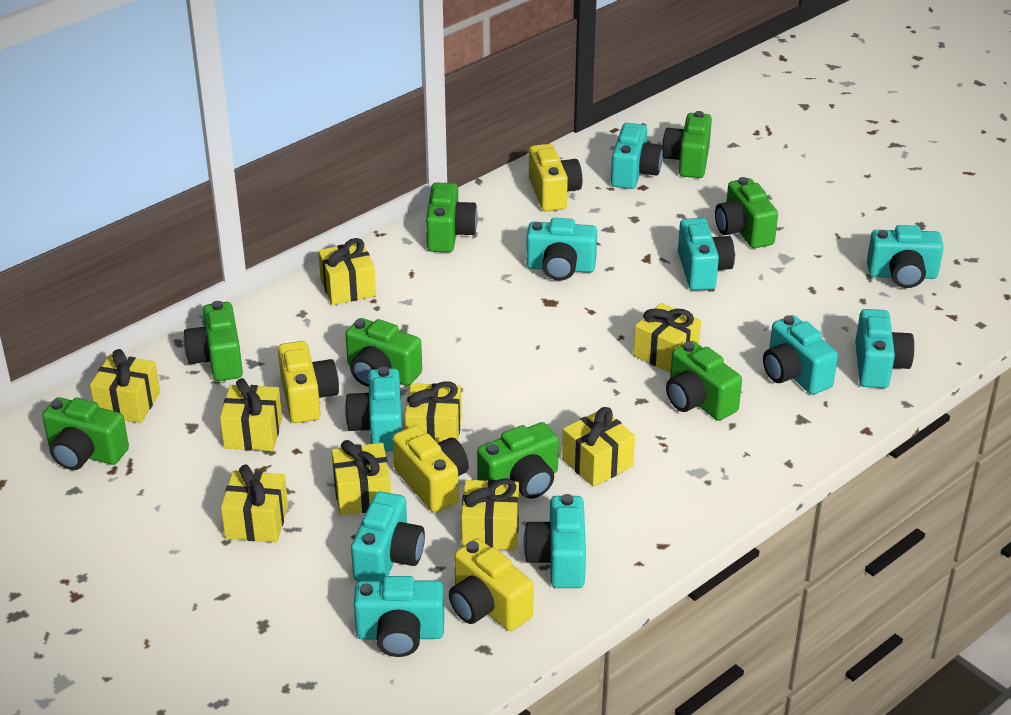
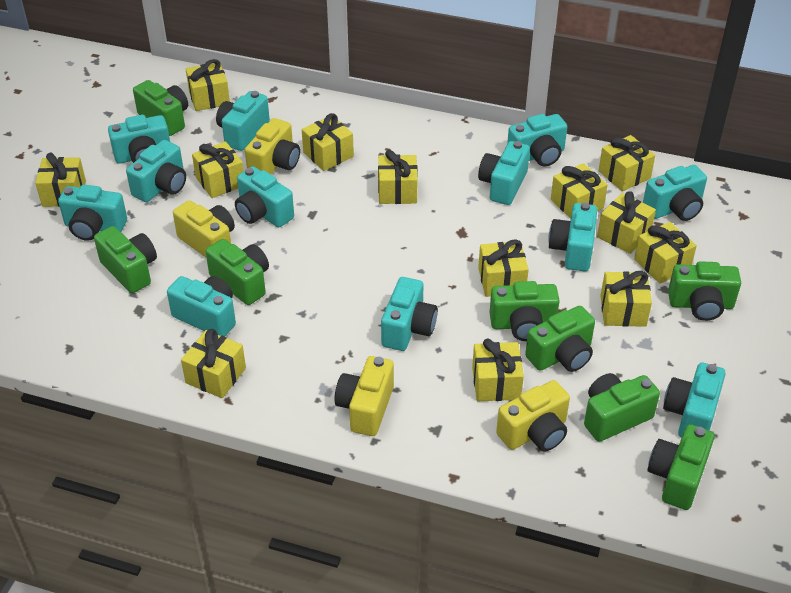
turquoise camera: [345,367,402,452] [351,491,425,582] [354,576,444,657] [524,494,586,588] [526,218,597,281] [611,123,663,189] [678,218,735,291] [763,315,838,395] [855,309,914,388] [867,225,944,288] = 10 -> [58,185,127,241] [108,115,170,164] [126,140,186,202] [167,276,236,336] [216,91,270,151] [235,166,294,227] [381,277,438,351] [478,141,530,205] [507,114,567,167] [548,202,597,271] [643,165,707,221] [663,362,725,437] = 12
yellow gift: [90,349,160,423] [220,378,282,451] [221,465,288,543] [318,238,376,305] [331,440,391,515] [405,381,462,443] [461,478,519,550] [562,407,635,487] [633,303,701,373] = 9 -> [35,152,86,207] [181,329,246,398] [186,59,230,111] [192,141,244,198] [302,113,354,171] [378,150,418,204] [472,338,524,401] [478,240,529,297] [551,163,608,219] [597,191,656,254] [598,135,655,191] [600,271,652,327] [634,222,697,284] = 13

